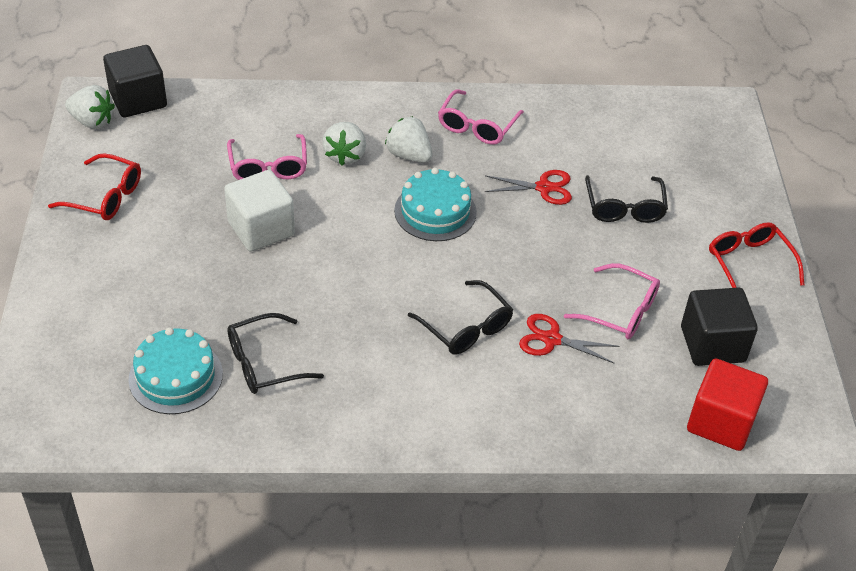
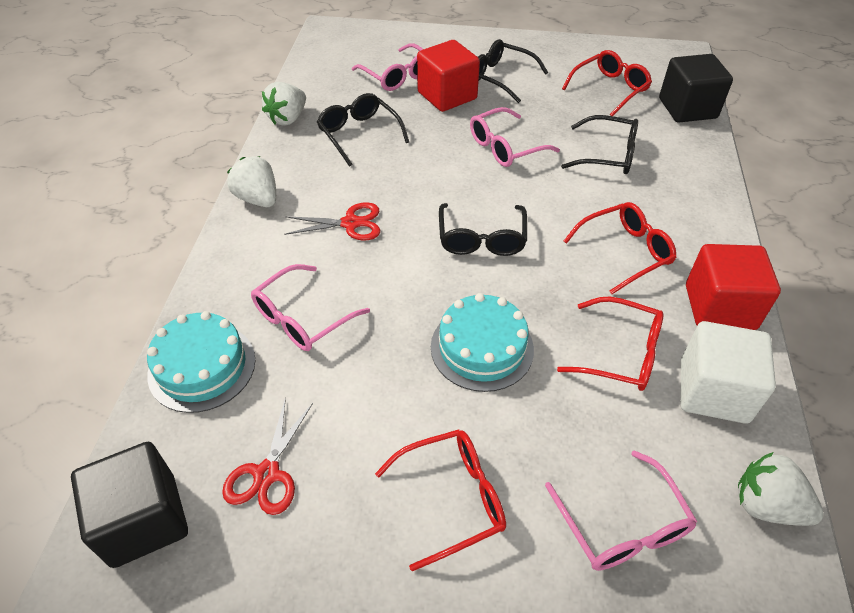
black glasses: [227,313,324,394] [408,280,513,355] [585,175,668,223] = 3 -> [317,93,409,167] [439,203,527,256] [478,39,549,103] [561,115,638,174] = 4
pink glasses: [227,134,307,180] [438,89,524,145] [564,263,660,339] = 3 -> [251,264,370,351] [352,43,423,91] [470,107,560,167] [545,450,697,571] = 4
red cube: [687,358,768,451] = 1 -> [417,40,480,112] [686,244,781,330] = 2
red glasses: [48,153,141,220] [709,222,804,288] = 2 -> [375,429,506,571] [557,297,664,391] [562,50,652,116] [564,202,677,294] = 4

